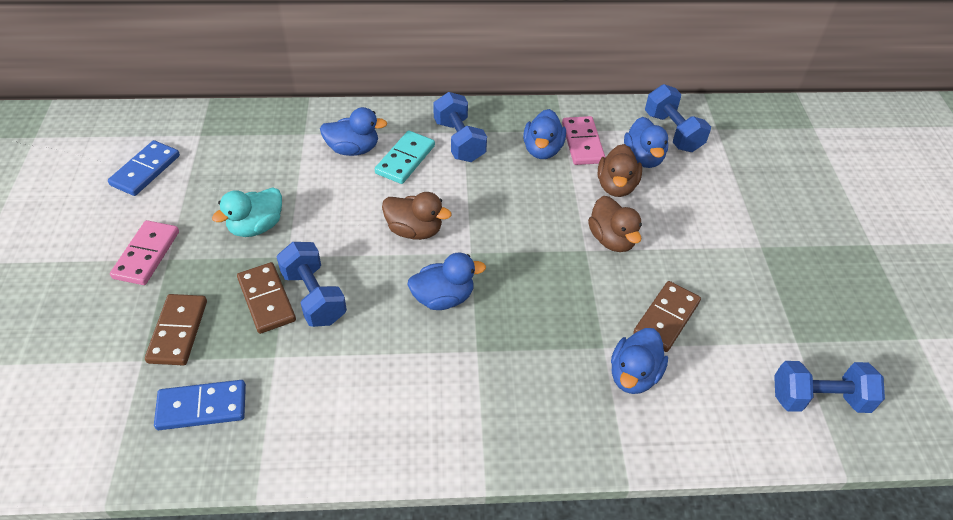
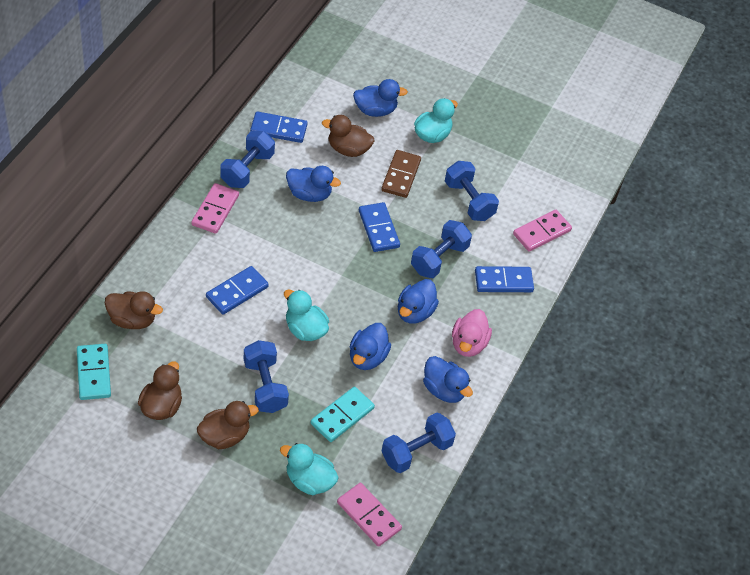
blue domino: [108,140,180,196] [154,380,246,430] = 2 -> [206,266,269,315] [250,111,307,143] [359,202,400,252] [475,266,534,292] = 4
blue dumbbell: [276,242,347,327] [433,92,487,162] [645,84,711,152] [774,361,885,413] = 4 -> [220,131,275,188] [244,340,289,413] [382,412,456,473] [411,220,472,278] [445,161,499,221] = 5
brown domino: [145,294,207,365] [237,262,296,334] [633,281,701,352] = 3 -> [381,150,421,198] = 1
brown duck: [382,192,452,240] [588,196,642,252] [598,144,642,197] = 3 -> [105,291,163,329] [138,361,182,420] [197,401,259,449] [322,115,374,157] = 4
pink domino: [110,220,179,285] [562,116,606,165] = 2 -> [192,183,239,234] [337,483,402,547] [513,210,572,252] = 3
pink duck: none = 0 -> [452,309,492,357] = 1
turquoise domino: [375,131,435,184] = 1 -> [77,344,111,400] [311,387,375,442] = 2
turquoise duck: [212,187,282,237] = 1 -> [280,443,339,495] [284,289,329,341] [414,98,458,143] = 3

